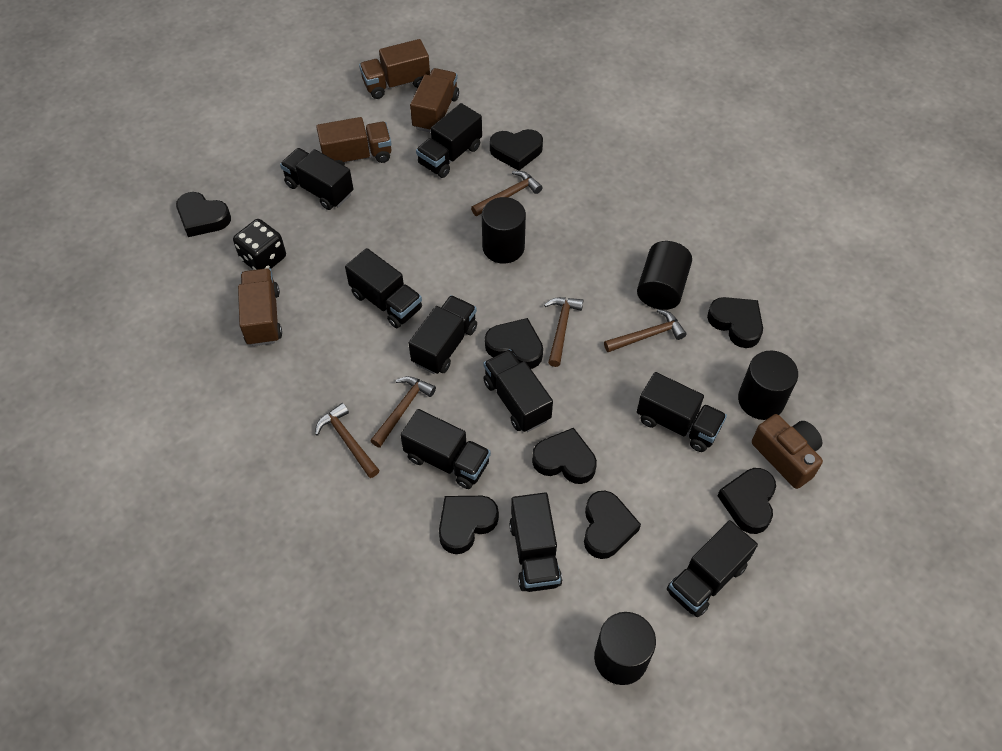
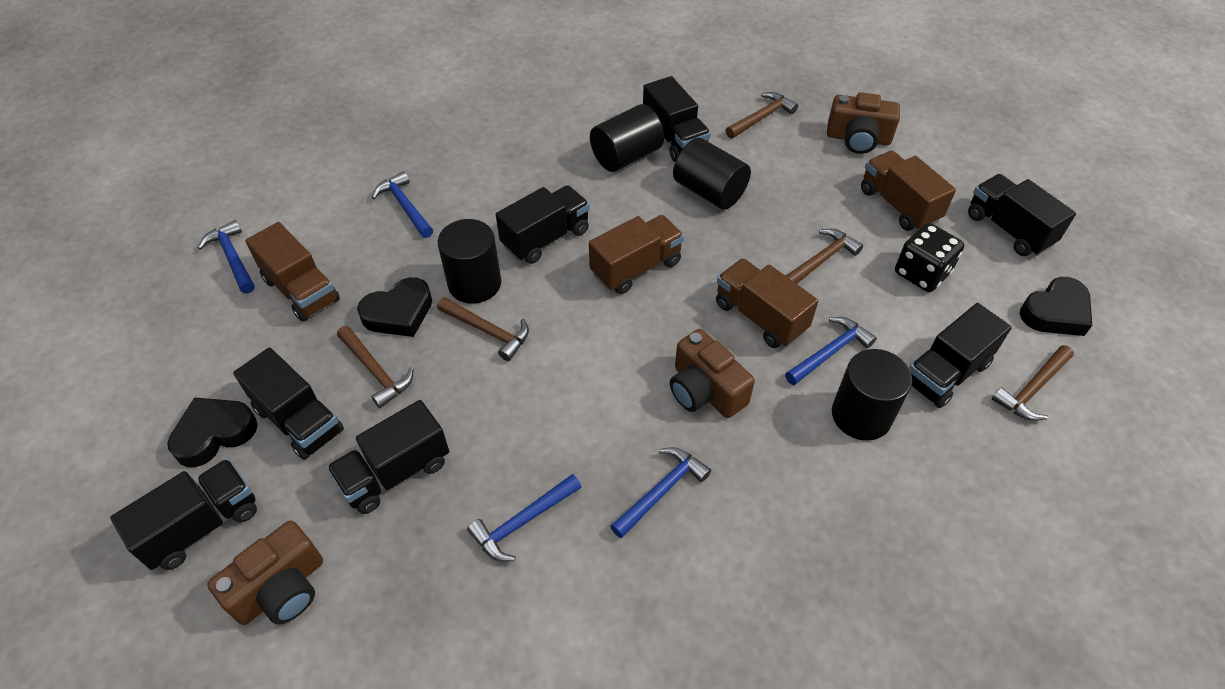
black heart: [176,192,231,237] [439,496,499,554] [485,318,543,369] [490,129,543,171] [532,428,597,484] [584,491,641,559] [707,297,763,348] [717,468,776,534] = 8 -> [167,397,258,467] [357,277,432,337] [1020,277,1092,336] = 3
black truck: [280,148,353,210] [345,248,422,328] [400,409,491,489] [408,295,477,374] [416,103,482,178] [483,349,553,432] [509,493,562,592] [637,372,727,452] [667,520,758,618] = 9 -> [110,459,257,570] [233,347,344,460] [327,400,449,514] [496,185,590,264] [643,76,711,162] [909,303,1012,408] [968,174,1076,256] = 7
blue hammer: none = 0 -> [198,220,255,294] [372,171,433,238] [467,474,581,562] [610,447,711,538] [785,317,877,385] = 5
brown camera: [752,414,823,489] = 1 -> [207,520,323,625] [670,329,755,418] [827,92,900,154] = 3

